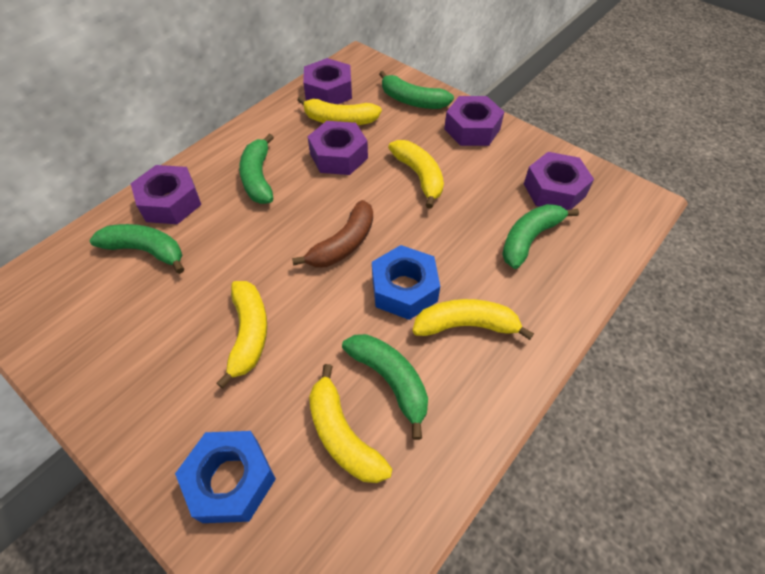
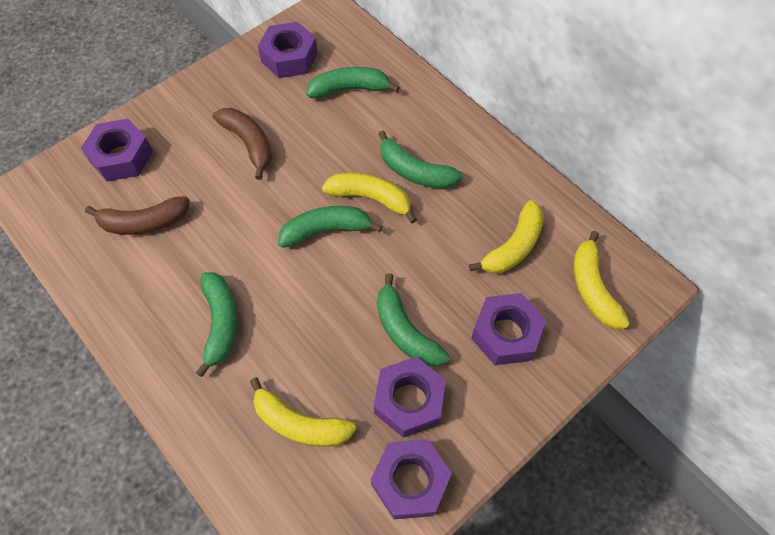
blue nut: [175,431,276,523] [372,245,440,320] = 2 -> none = 0
brown banana: [292,200,373,267] = 1 -> [85,196,190,235] [213,108,272,180] = 2
yellow banana: [216,281,267,389] [298,96,382,125] [309,364,392,483] [388,140,444,209] [412,299,534,340] = 5 -> [250,378,356,447] [322,173,417,223] [469,200,544,273] [573,231,630,329] = 4

